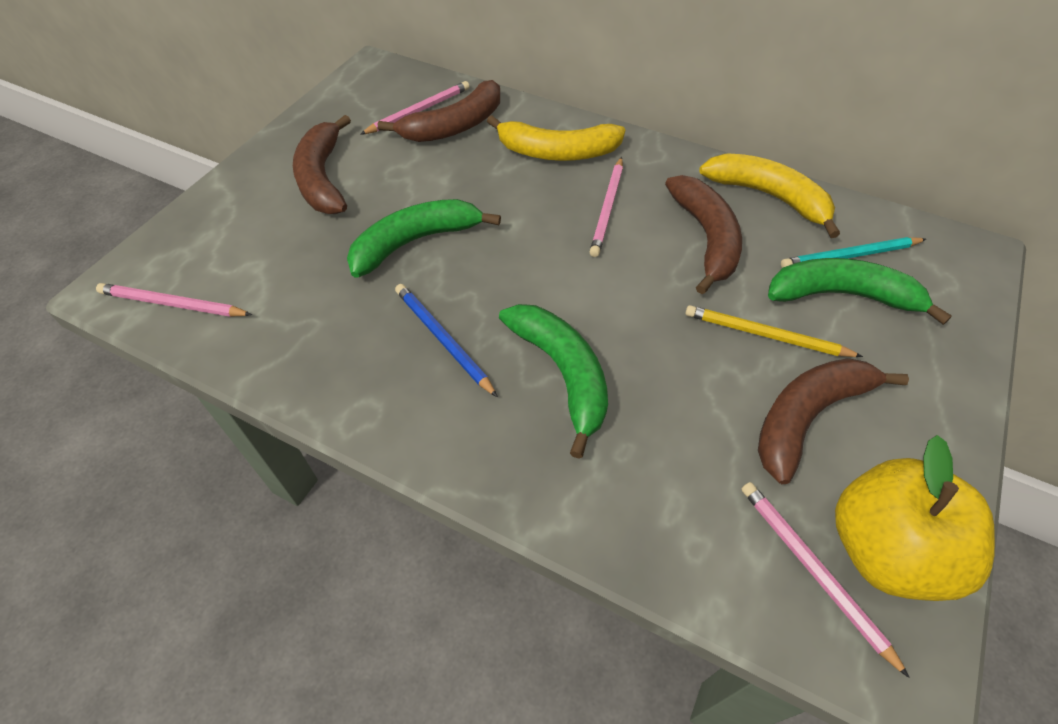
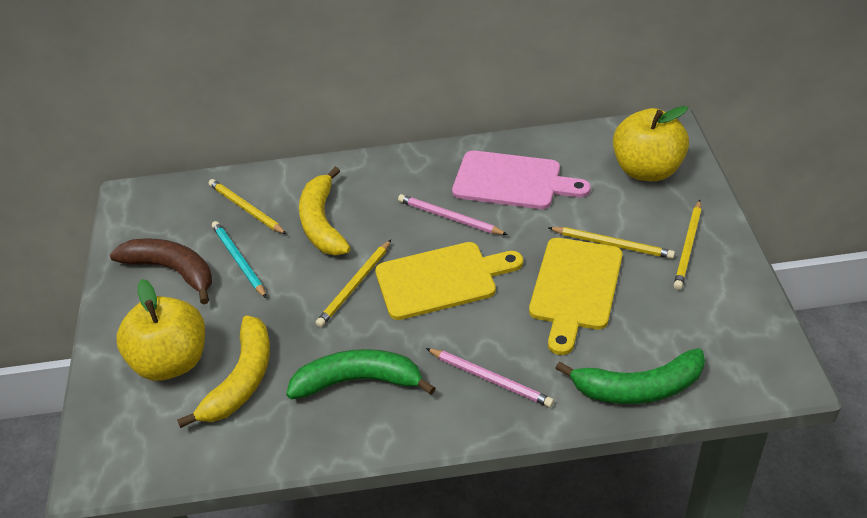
blue pencil: [395,284,498,397] = 1 -> none = 0
brown banana: [293,115,351,214] [378,80,500,142] [665,175,742,294] [758,358,909,484] = 4 -> [110,238,212,304] = 1
green banana: [347,199,501,278] [499,304,608,459] [768,258,952,325] = 3 -> [286,349,436,400] [555,348,705,404] = 2
pink cutting board: none = 0 -> [452,150,591,209] = 1
pink pencil: [96,283,252,317] [360,81,470,135] [590,157,623,257] [741,482,910,678] = 4 -> [398,194,508,235] [426,348,554,407] = 2
yellow apple: [835,435,995,601] = 1 -> [116,279,205,381] [613,106,689,181] = 2
yellow cutting board: none = 0 -> [375,242,523,320] [529,238,623,355] = 2
yellow pencil: [685,305,863,357] = 1 -> [209,179,286,234] [316,240,391,327] [548,227,675,259] [674,200,701,290] = 4

